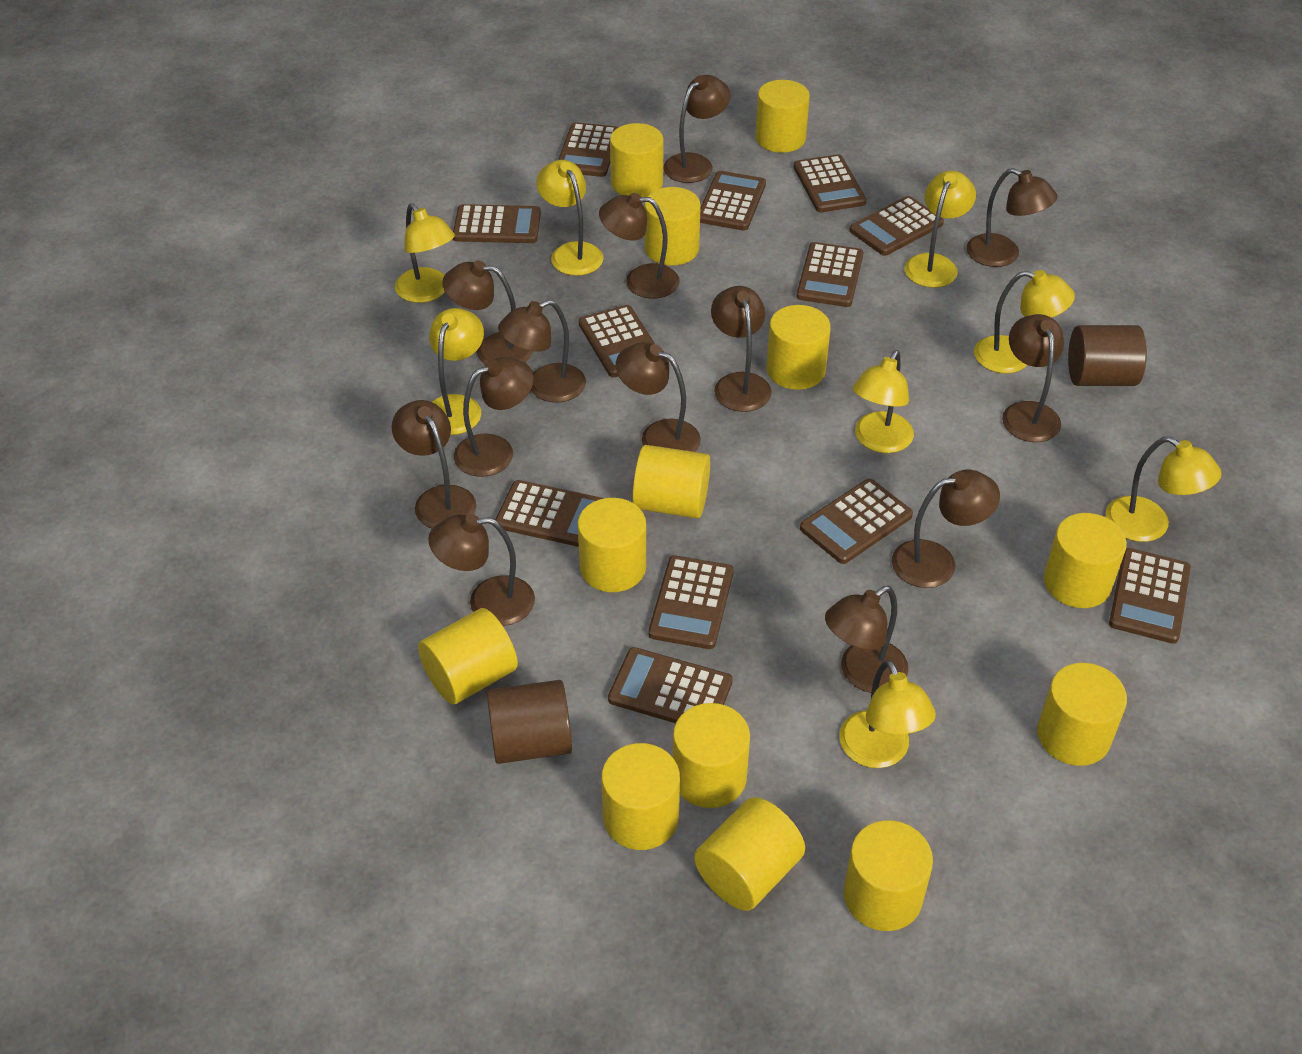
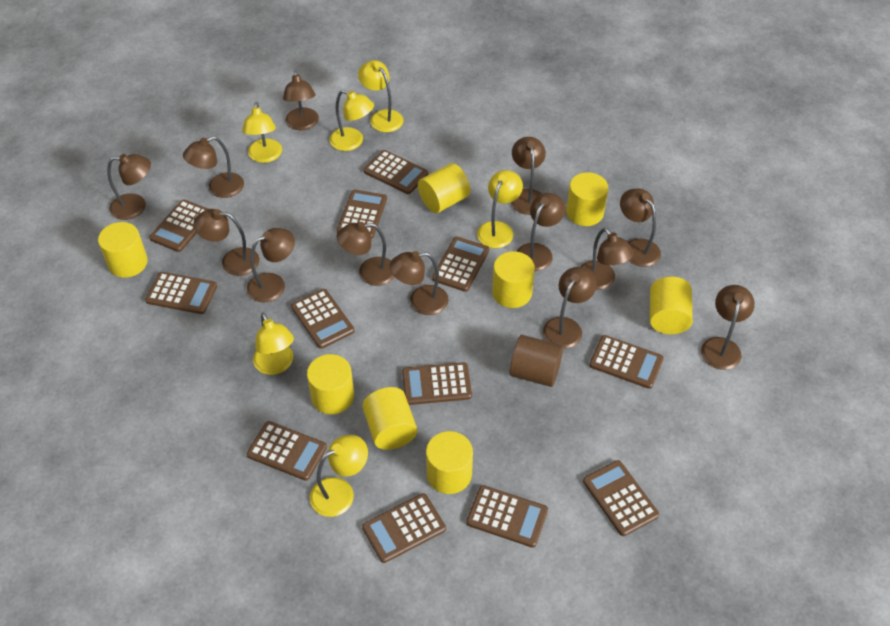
brown cylinder: [487,680,572,764] [1068,325,1147,386] = 2 -> [510,335,563,387] = 1
yellow cylinder: [418,608,518,705] [578,498,646,592] [601,743,680,850] [610,123,664,197] [633,445,710,518] [644,187,701,266] [673,703,750,808] [694,797,805,911] [755,80,810,153] [767,305,831,390] [844,820,933,931] [1037,663,1127,766] [1044,513,1127,608] = 13 -> [98,222,148,278] [307,354,354,414] [362,387,417,450] [418,163,470,213] [426,431,473,494] [492,251,535,308] [566,172,608,226] [650,277,693,334] = 8
yellow lamp: [395,203,455,303] [429,308,484,435] [536,160,604,276] [839,660,936,768] [853,350,914,453] [904,171,976,288] [974,270,1075,374] [1106,437,1222,542] = 8 -> [242,102,282,163] [253,313,294,375] [310,435,368,517] [329,90,374,151] [358,60,403,132] [477,170,523,248] = 6

